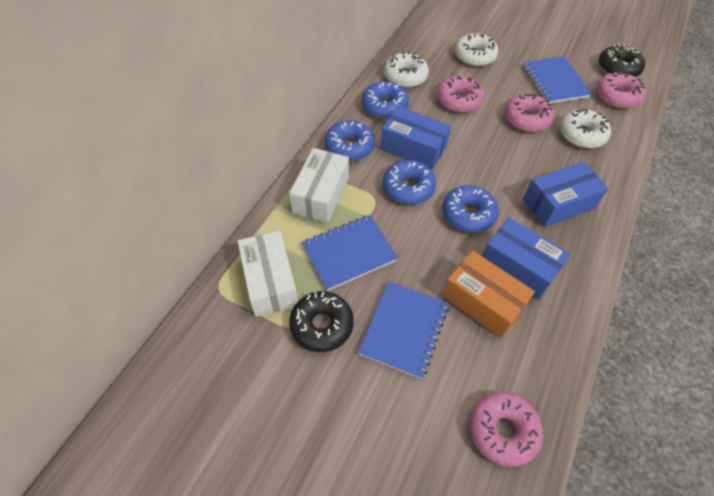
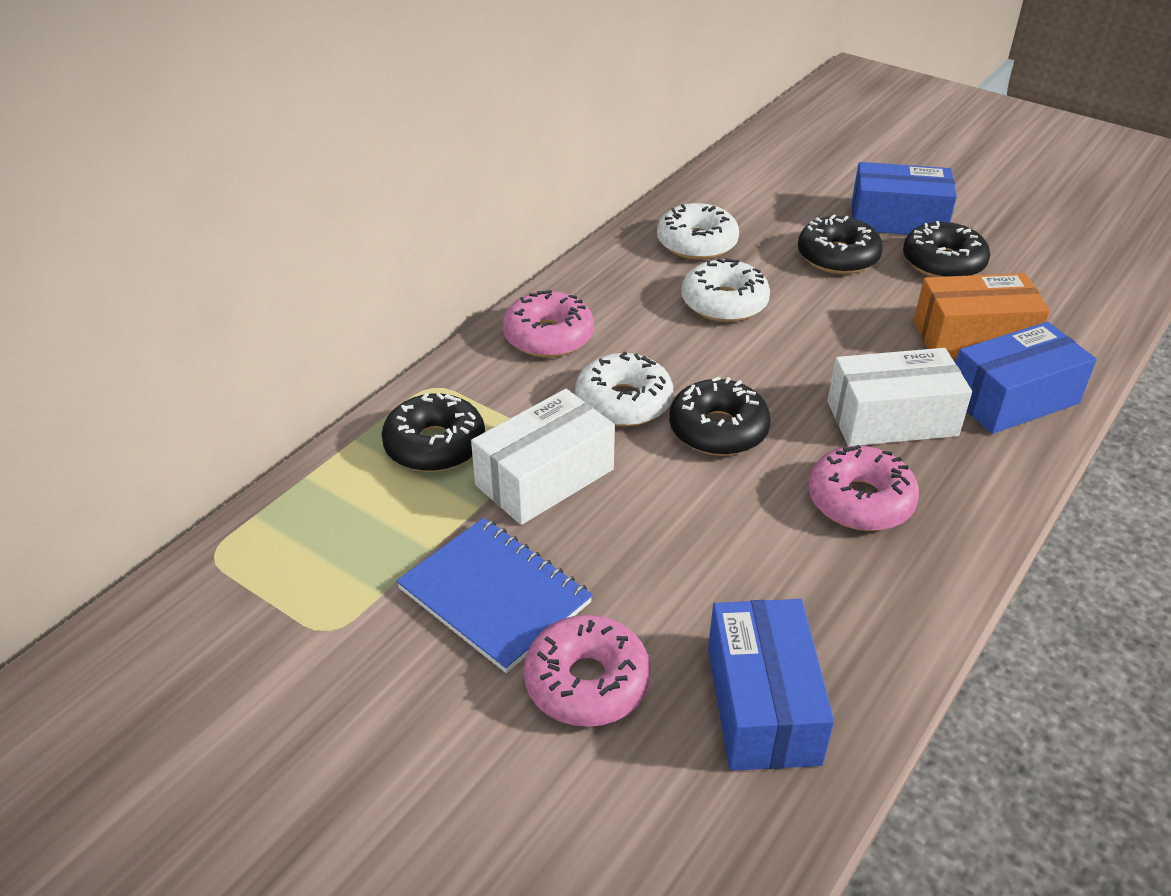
black donut: [289,291,354,352] [599,44,645,77] = 2 -> [382,393,485,472] [669,377,771,456] [798,215,883,274] [903,221,990,277] = 4
blue donut: [325,120,375,161] [362,81,409,119] [383,160,436,205] [443,185,499,233] = 4 -> none = 0
blue notebook: [302,215,398,291] [358,281,449,379] [523,56,592,103] = 3 -> [396,518,593,673] = 1
pink donut: [437,76,484,112] [470,392,543,467] [505,94,554,132] [597,72,645,108] = 4 -> [503,290,594,357] [524,615,651,727] [808,445,919,531] = 3

